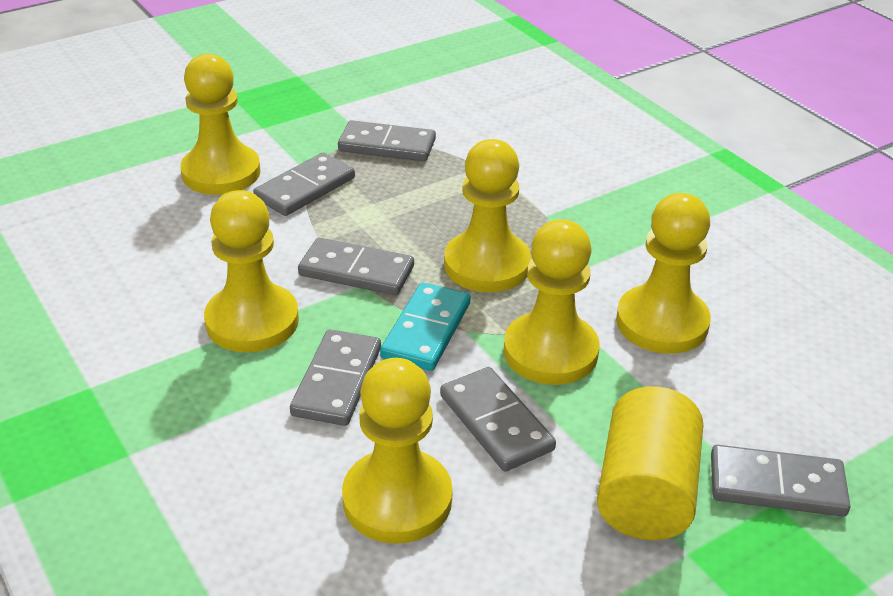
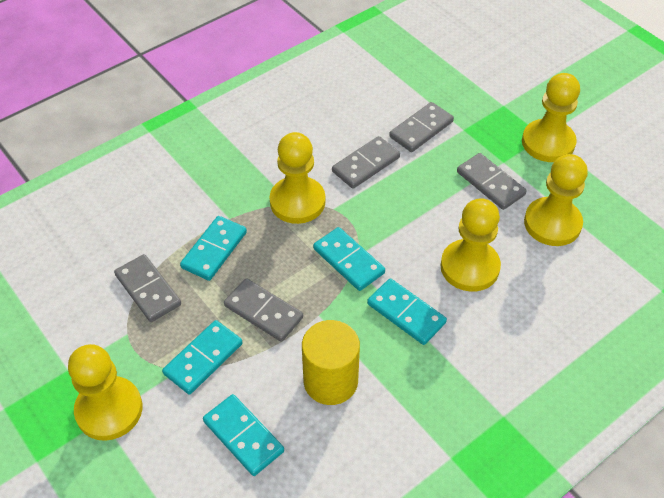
grey domino: [253,153,355,216] [290,329,381,426] [298,238,414,295] [338,120,436,161] [440,367,556,472] [711,445,850,517] = 6 -> [114,254,181,322] [224,278,303,342] [332,136,400,189] [389,102,454,152] [457,153,527,210] = 5
turquoise domino: [380,282,471,371] = 1 -> [162,320,243,395] [180,216,247,281] [203,394,284,476] [313,227,385,291] [367,278,447,345] = 5
yellow pawn: [180,54,261,195] [204,190,299,352] [342,358,453,544] [444,139,531,292] [503,219,599,385] [616,193,711,354] = 6 -> [68,344,142,441] [269,132,325,224] [440,198,501,292] [522,73,580,162] [524,154,588,246] = 5

